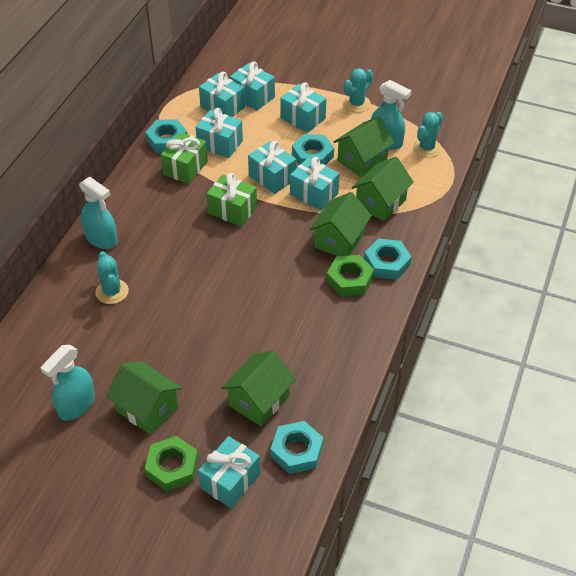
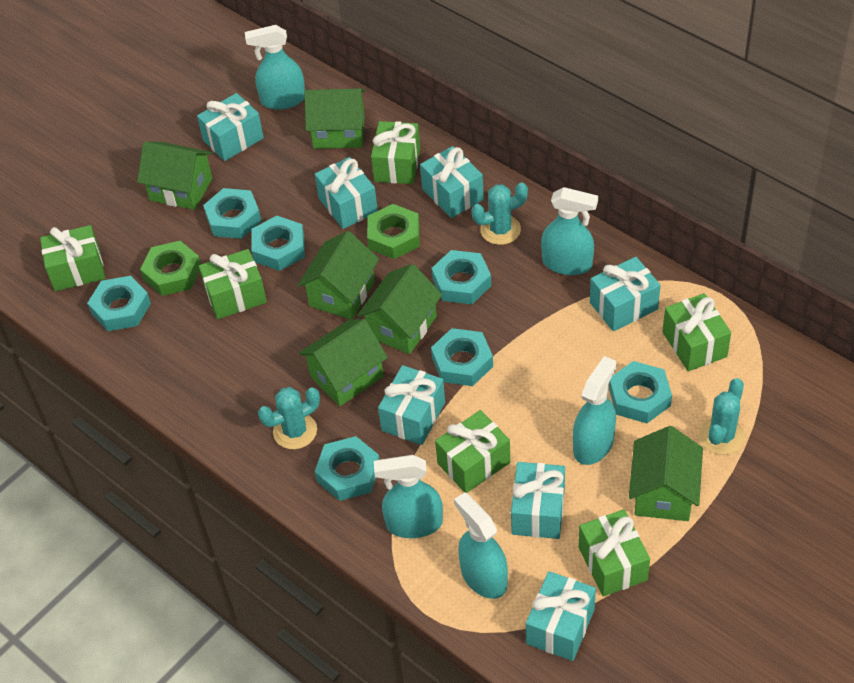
green gift: [161,132,208,184] [207,173,257,227] = 2 -> [40,225,105,291] [199,249,267,319] [371,121,420,184] [435,410,510,493] [579,509,650,597] [663,293,731,371] = 6
green house: [106,362,182,435] [221,351,296,426] [309,192,371,256] [333,116,394,178] [351,157,414,221] = 5 -> [137,142,212,210] [298,231,379,320] [299,319,388,406] [304,88,365,149] [357,264,442,354] [629,426,703,521] = 6
turquoise nut: [145,119,188,153] [270,421,323,474] [292,134,334,165] [364,239,412,280] = 4 -> [87,276,151,331] [203,188,261,239] [252,216,305,271] [315,436,380,501] [431,250,492,304] [431,328,493,386] [609,361,672,423] = 7
turquoise spray bottle: [41,345,95,421] [79,177,118,249] [371,80,412,150] = 3 -> [245,25,305,110] [374,455,443,538] [454,492,508,599] [541,187,598,275] [573,356,616,465] = 5

